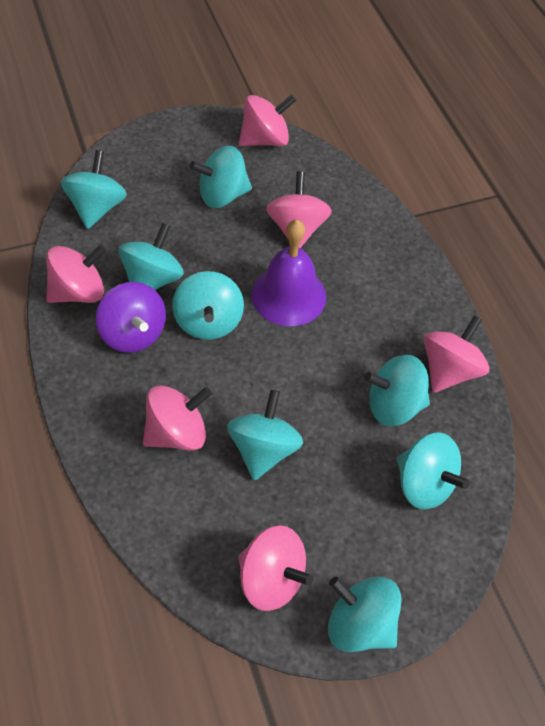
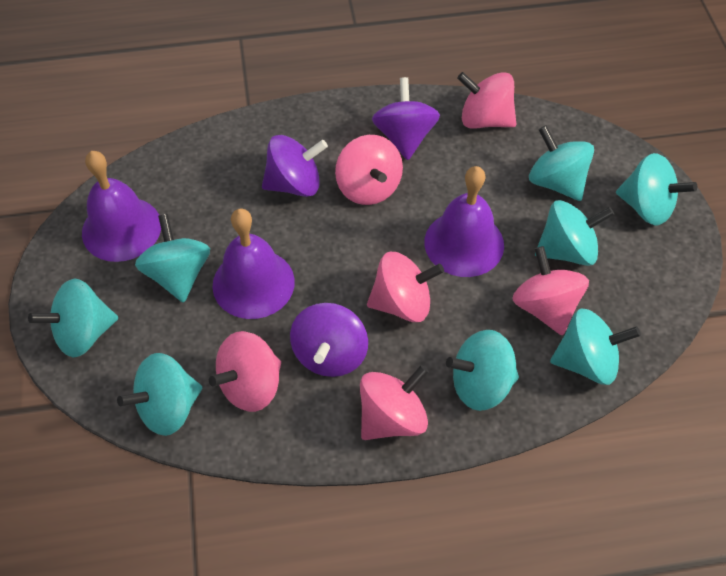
purple bell: [252,220,326,326] = 1 -> [82,151,161,262] [213,208,295,319] [424,166,504,277] = 3
purple spinning top: [96,282,166,353] = 1 -> [262,135,328,197] [290,303,368,377] [372,77,440,160] = 3

